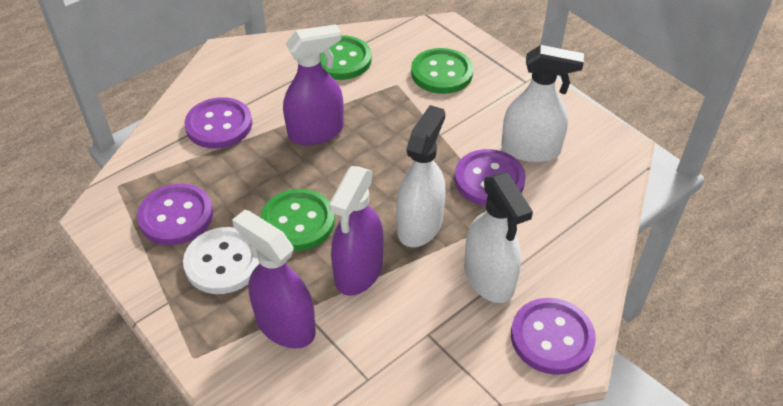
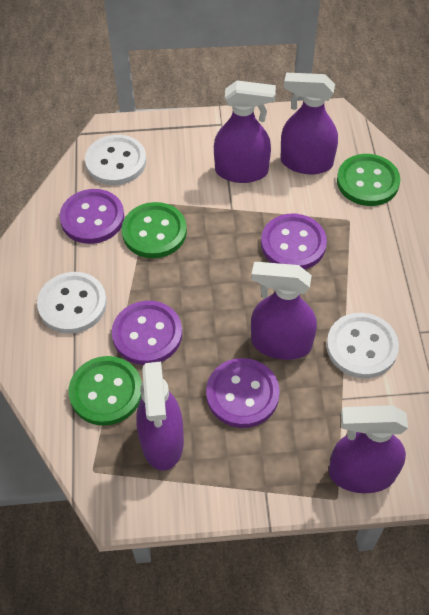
purple spray bottle: [232,210,316,348] [283,24,344,145] [329,166,383,296] = 3 -> [136,362,184,471] [214,80,276,183] [251,262,317,360] [281,73,338,175] [329,405,408,493] = 5
white button: [183,227,260,294] = 1 -> [37,272,107,334] [85,135,146,185] [326,313,399,378] = 3
white spray bottle: [396,105,446,247] [464,172,533,303] [501,45,584,163] = 3 -> none = 0

